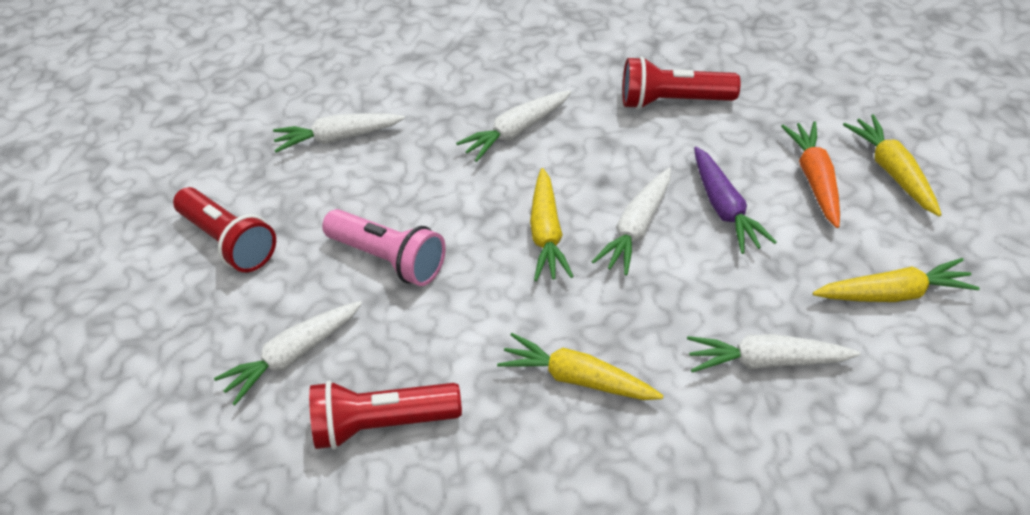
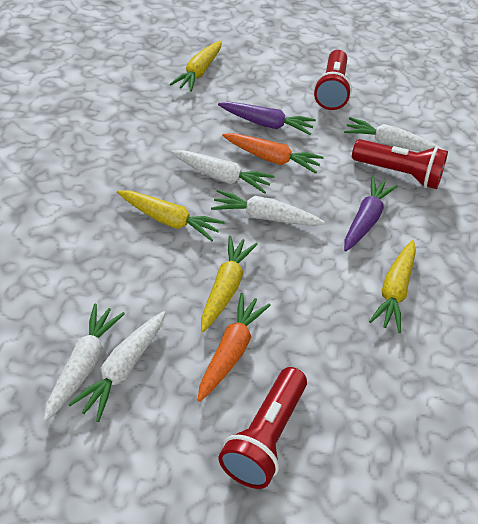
orange carrot: [781,121,840,228] = 1 -> [198,293,270,402] [222,133,324,174] = 2
pink flashlight: [322,209,446,286] = 1 -> none = 0
purple carrot: [694,147,777,254] = 1 -> [218,102,316,135] [344,176,398,251] = 2

